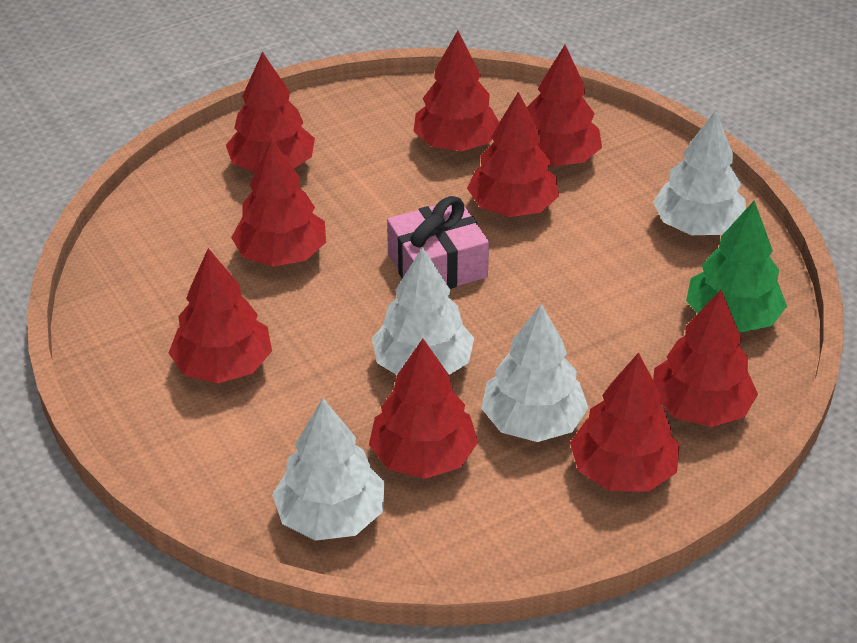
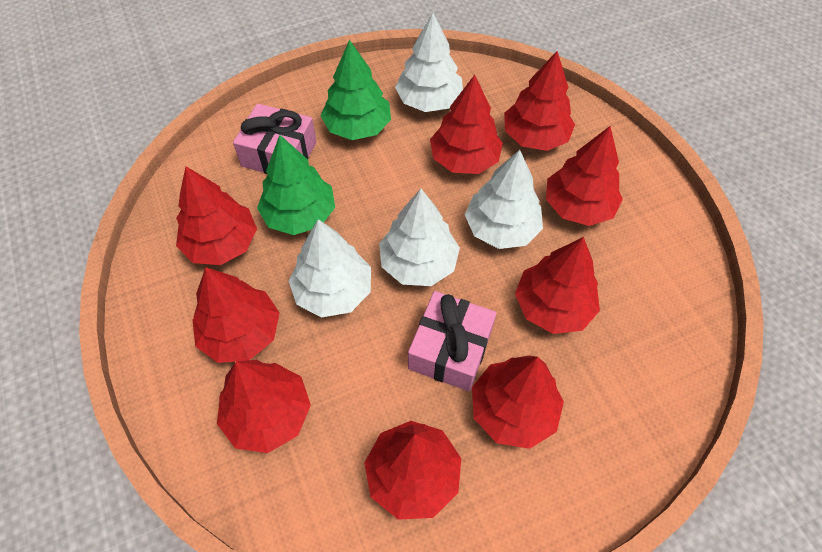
green tree: [686,200,787,333] = 1 -> [257,135,335,235] [320,40,391,140] = 2
pink gift: [387,196,489,289] = 1 -> [233,103,317,174] [408,291,497,391] = 2

